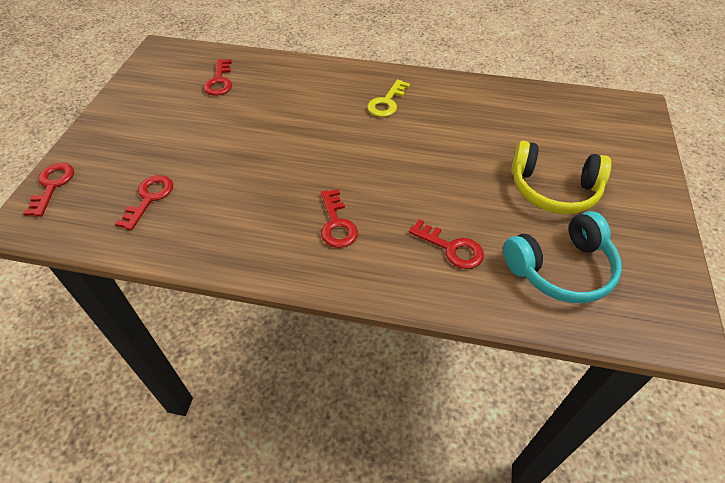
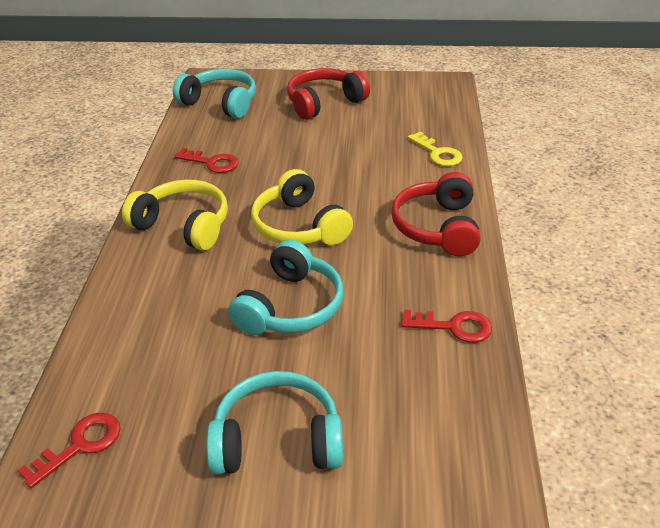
red headphones: none = 0 -> [287,68,370,120] [391,172,481,256] = 2
red key: [23,163,74,217] [115,175,173,231] [203,59,232,96] [321,189,358,248] [409,219,484,269] = 5 -> [17,412,121,488] [174,148,239,173] [401,310,492,343] = 3
turquoise headphones: [503,211,622,303] = 1 -> [173,69,256,119] [206,371,343,474] [228,240,344,335] = 3
yellow headphones: [511,141,612,214] = 1 -> [122,180,228,250] [251,169,353,245] = 2

